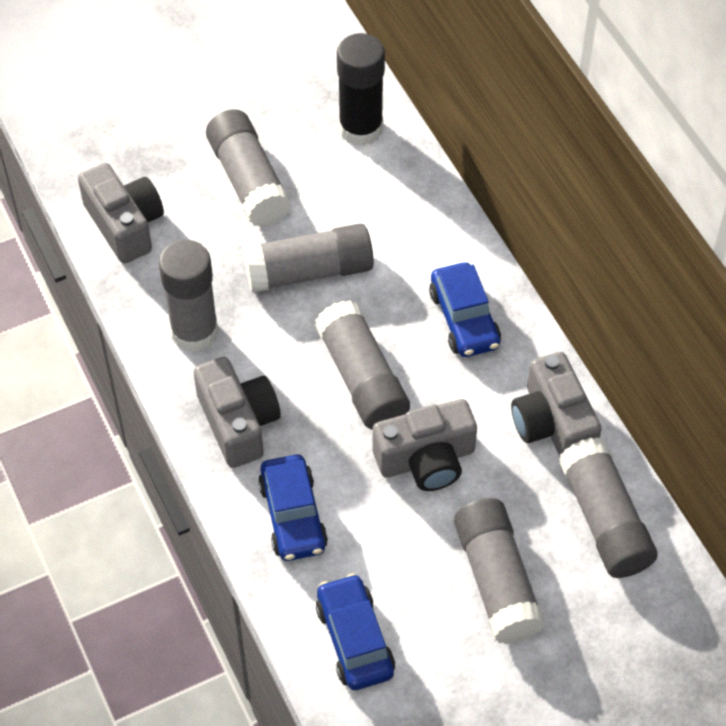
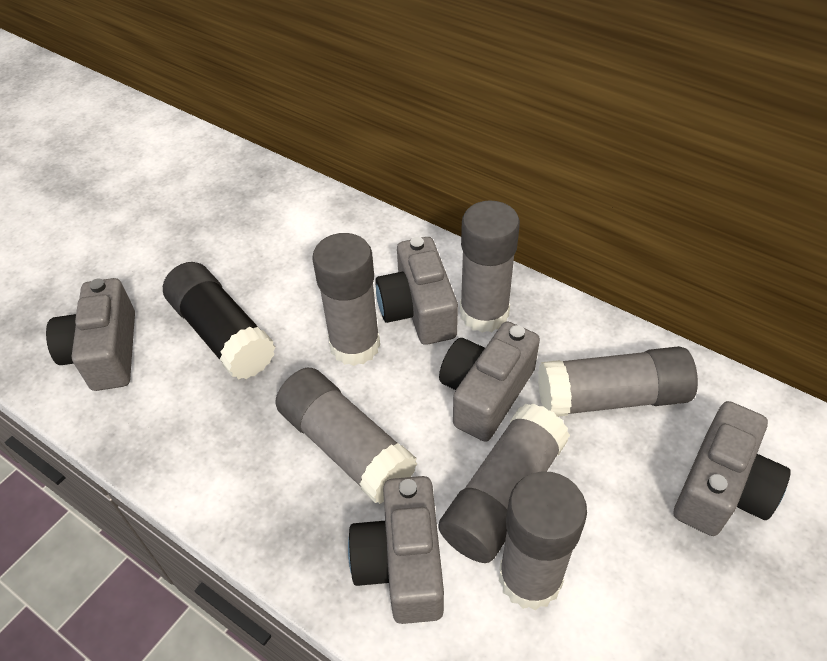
blue car: [258,454,328,561] [316,573,395,690] [429,262,501,357] = 3 -> none = 0
grey camera: [78,163,164,264] [193,357,281,468] [373,399,477,491] [511,352,602,458] = 4 -> [46,278,135,391] [348,476,444,624] [375,237,458,345] [439,321,540,442] [674,401,791,536] = 5

